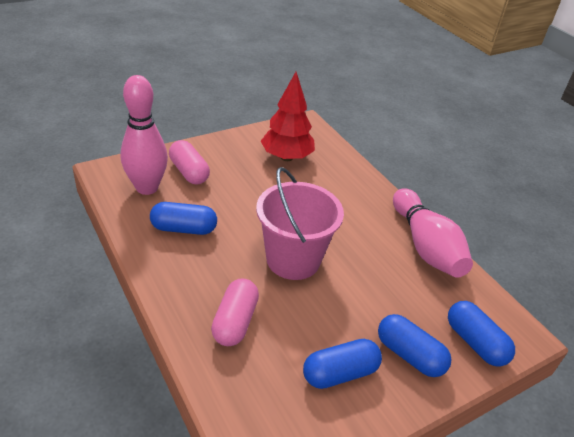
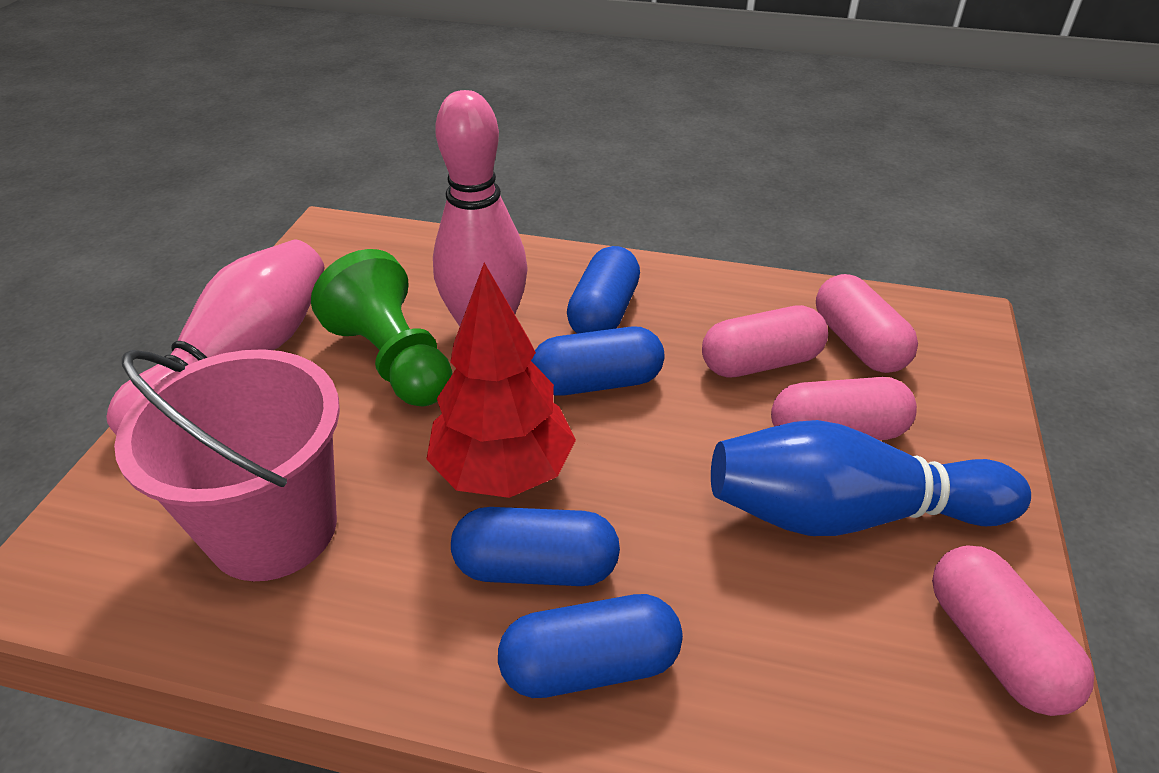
blue bowling pin: none = 0 -> [711,420,1031,536] = 1
green pawn: none = 0 -> [311,249,452,406] = 1
pink capsule: [169,140,210,185] [211,279,259,346] = 2 -> [702,305,828,378] [771,377,917,440] [816,274,918,373] [932,545,1094,716] = 4

